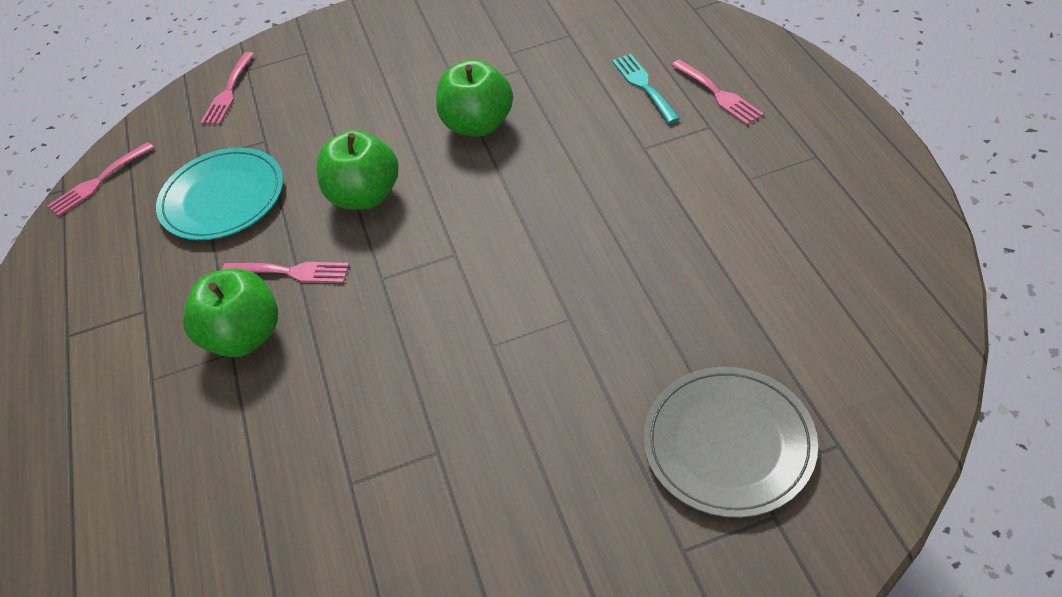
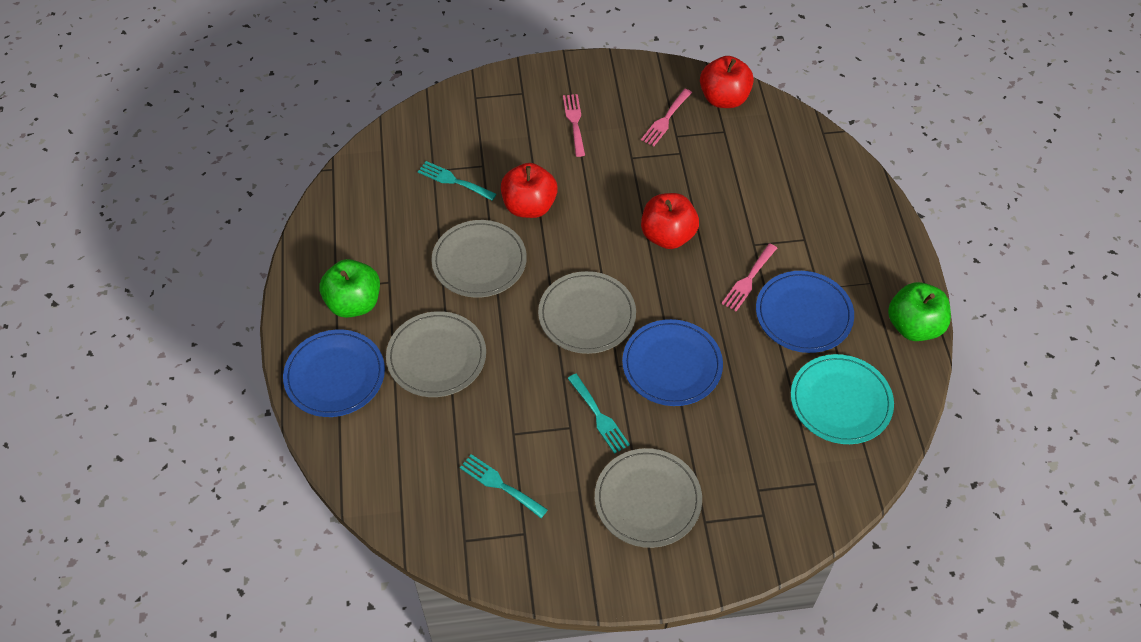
blue plate: none = 0 -> [283,330,385,417] [622,319,723,406] [756,271,854,353] = 3
green apple: [183,268,278,357] [316,130,399,210] [436,59,513,137] = 3 -> [319,259,380,318] [888,282,951,341] = 2
grey plate: [643,367,818,518] = 1 -> [386,311,486,397] [431,220,527,298] [538,271,636,354] [595,448,702,548] = 4
pink fork: [47,142,154,216] [200,52,254,125] [222,262,350,283] [671,59,764,125] = 4 -> [563,94,585,157] [641,89,692,146] [722,243,777,311] = 3
red apple: none = 0 -> [501,163,558,218] [641,193,699,249] [700,56,754,108] = 3
turquoise fork: [612,54,680,124] = 1 -> [418,161,497,201] [460,454,548,518] [567,374,630,454] = 3

